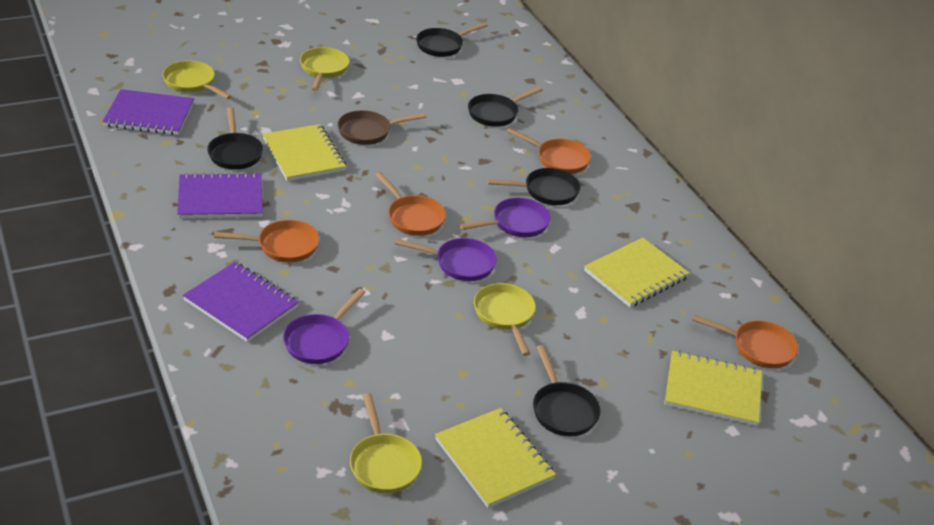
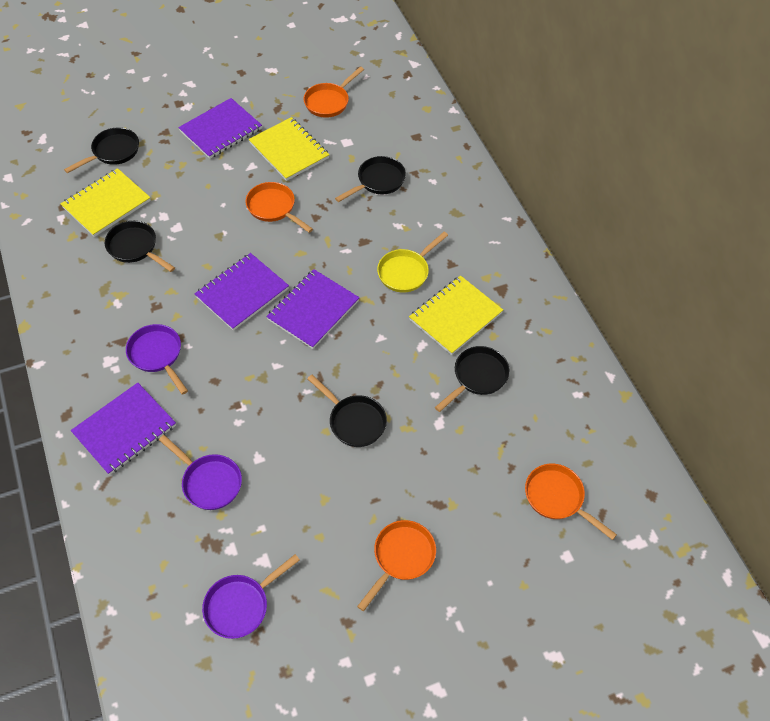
brown pan: [337,110,426,145] = 1 -> none = 0
purple notebook: [102,89,194,135] [177,172,263,219] [183,262,299,342] = 3 -> [71,383,176,475] [178,98,262,159] [195,253,289,331] [266,269,359,349] = 4
yellow notebook: [262,124,346,181] [435,408,556,508] [584,238,690,307] [664,351,762,426] = 4 -> [61,168,151,237] [248,117,329,181] [409,275,503,355] = 3
yellow pan: [162,60,232,99] [300,47,349,91] [350,393,422,494] [474,283,536,356] = 4 -> [377,232,448,293] = 1

